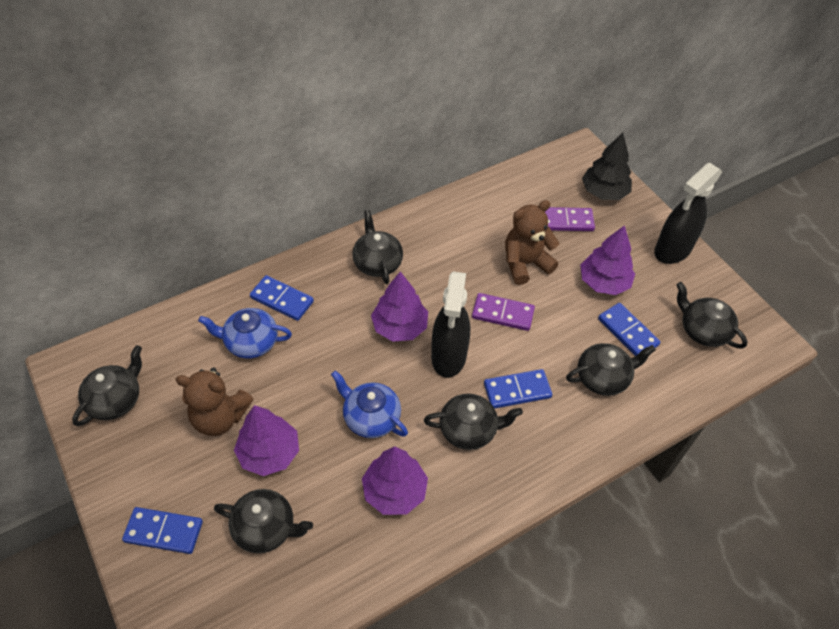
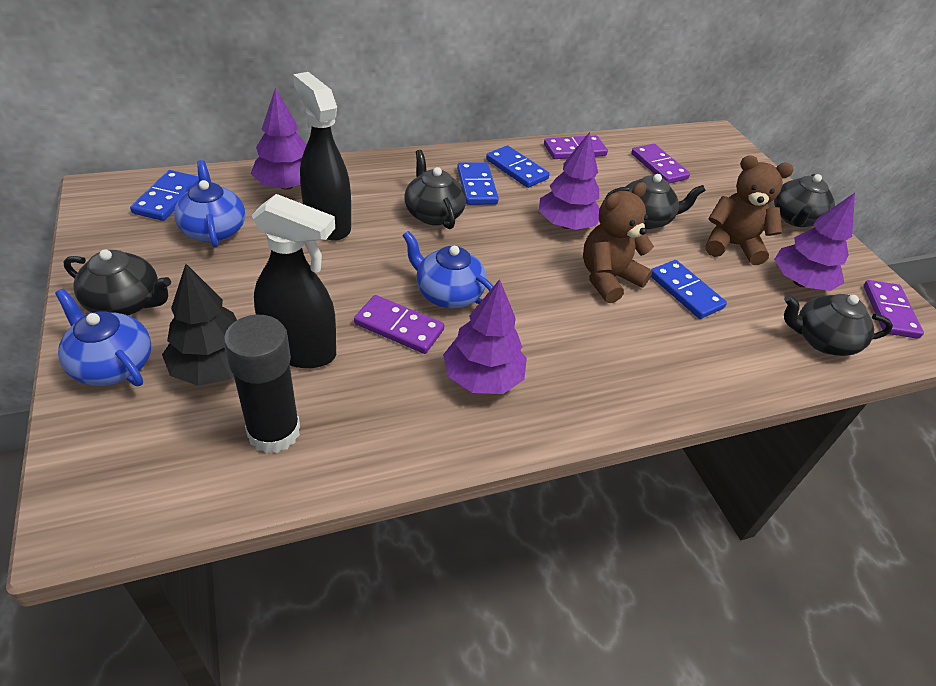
black glue stick: none = 0 -> [224,315,300,453] = 1
black teapot: [72,345,142,426] [214,489,313,553] [352,210,403,284] [424,393,523,450] [566,343,656,396] [676,282,747,349] = 6 -> [64,249,171,316] [404,150,466,229] [605,174,706,229] [774,174,835,227] [784,294,893,356] = 5
blue teapot: [198,308,292,359] [331,370,408,438] = 2 -> [55,289,151,386] [174,160,245,248] [402,231,493,309] = 3
purple domino: [472,293,535,331] [545,207,595,231] = 2 -> [354,295,444,354] [544,135,608,159] [631,144,690,183] [863,280,924,339] = 4

